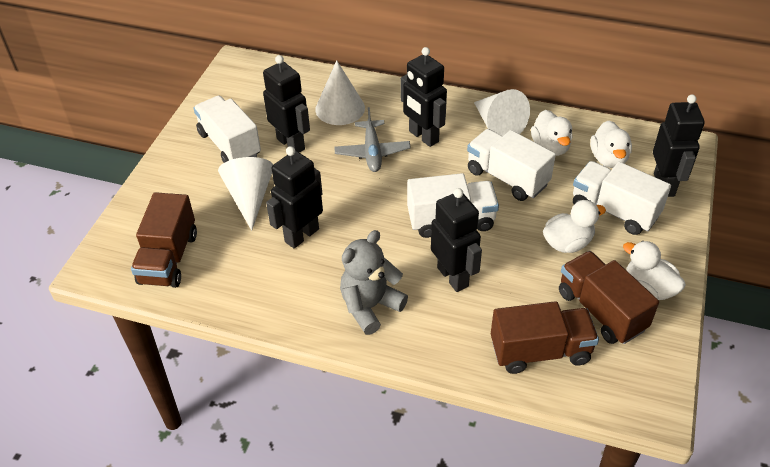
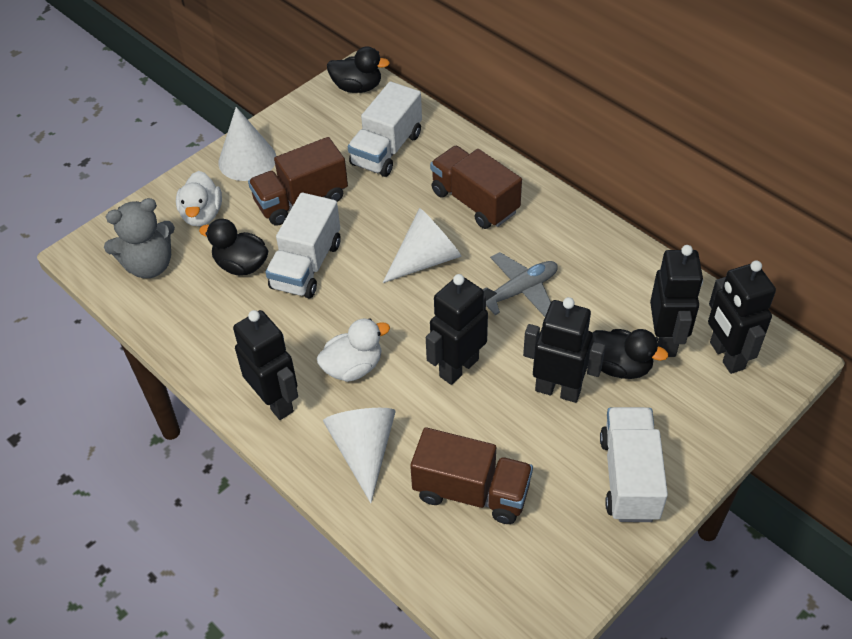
black duck: none = 0 -> [199,219,268,275] [327,46,390,93] [591,329,668,379] = 3
white duck: [531,110,572,156] [543,200,606,253] [590,121,632,168] [623,241,686,300] = 4 -> [176,171,222,226] [316,318,390,382] = 2
white truck: [193,96,261,163] [407,173,499,238] [467,129,556,201] [573,161,671,235] = 4 -> [266,192,341,298] [348,81,422,177] [600,407,668,522] = 3

